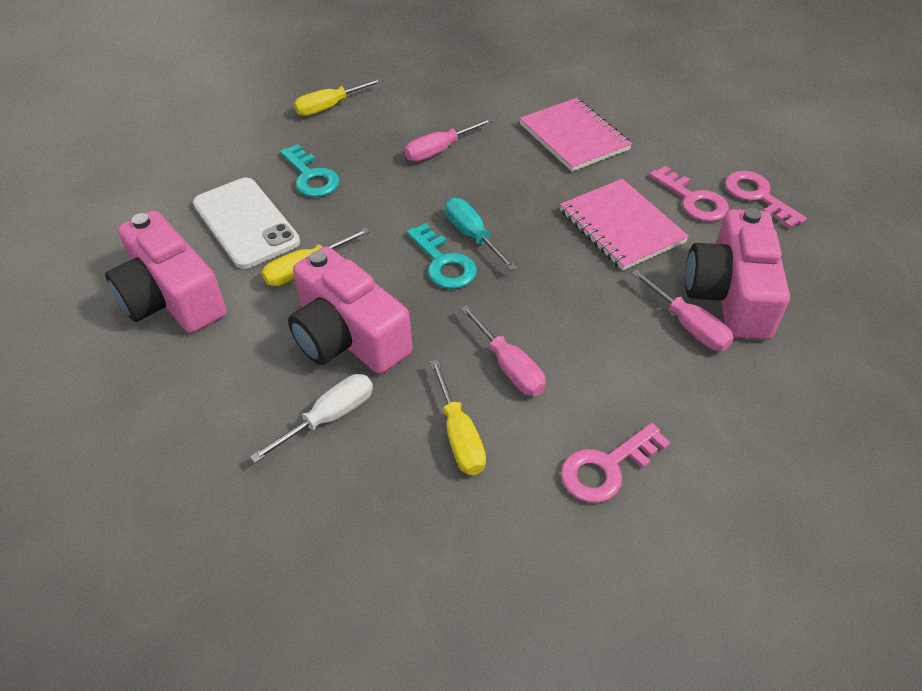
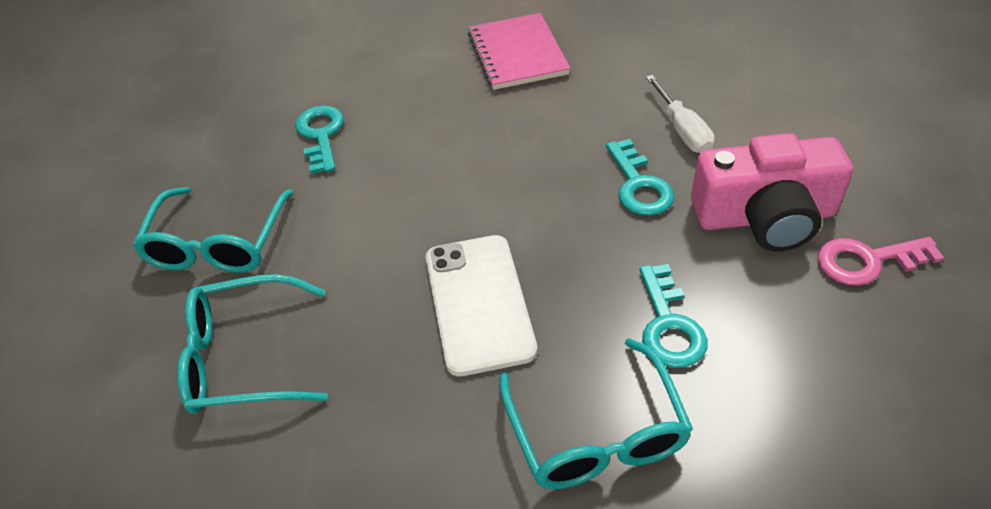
pink camera: [105,210,227,333] [288,246,412,374] [685,208,790,340] = 3 -> [691,133,853,252] = 1
pink key: [561,423,671,503] [649,166,729,222] [725,171,807,229] = 3 -> [818,237,944,286] = 1
pink notebook: [519,98,632,172] [560,179,689,271] = 2 -> [468,13,571,90] = 1
pink screwdriver: [405,118,493,162] [460,305,546,396] [631,270,734,351] = 3 -> none = 0
turquoise glasses: none = 0 -> [132,187,294,273] [177,274,328,414] [500,338,693,489] = 3
turquoise key: [280,144,340,197] [406,223,477,289] = 2 -> [295,106,344,174] [606,139,674,216] [639,264,707,368] = 3
turquoise screwdriver: [445,198,517,271] = 1 -> none = 0
yellow screwdriver: [262,227,370,286] [294,78,383,116] [430,359,486,475] = 3 -> none = 0

